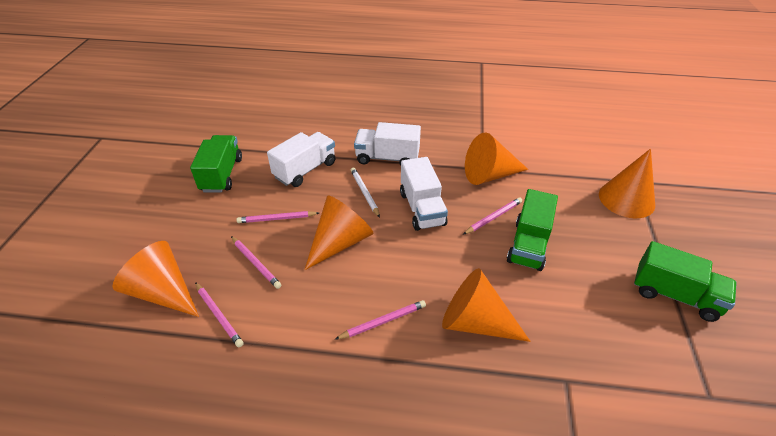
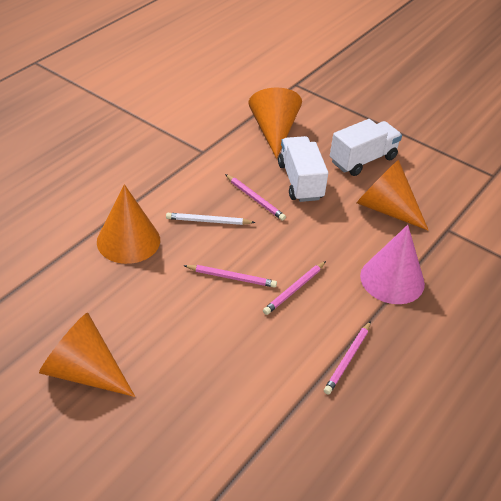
green truck: [190,135,242,193] [507,189,558,271] [634,241,737,322] = 3 -> none = 0
orange cone: [112,241,199,317] [305,195,374,270] [442,268,531,342] [465,133,528,185] [599,149,655,218] = 5 -> [39,313,135,397] [97,184,160,264] [248,88,302,159] [357,160,428,230] = 4
pink cone: none = 0 -> [360,225,425,304] = 1
pink pencil: [195,282,243,347] [231,236,281,289] [237,211,319,223] [335,300,426,340] [463,197,522,235] = 5 -> [183,265,277,288] [225,174,286,221] [263,261,326,315] [324,321,371,394] = 4
white truck: [267,132,335,187] [354,122,421,166] [400,157,448,231] = 3 -> [278,136,328,202] [330,119,402,176] = 2

